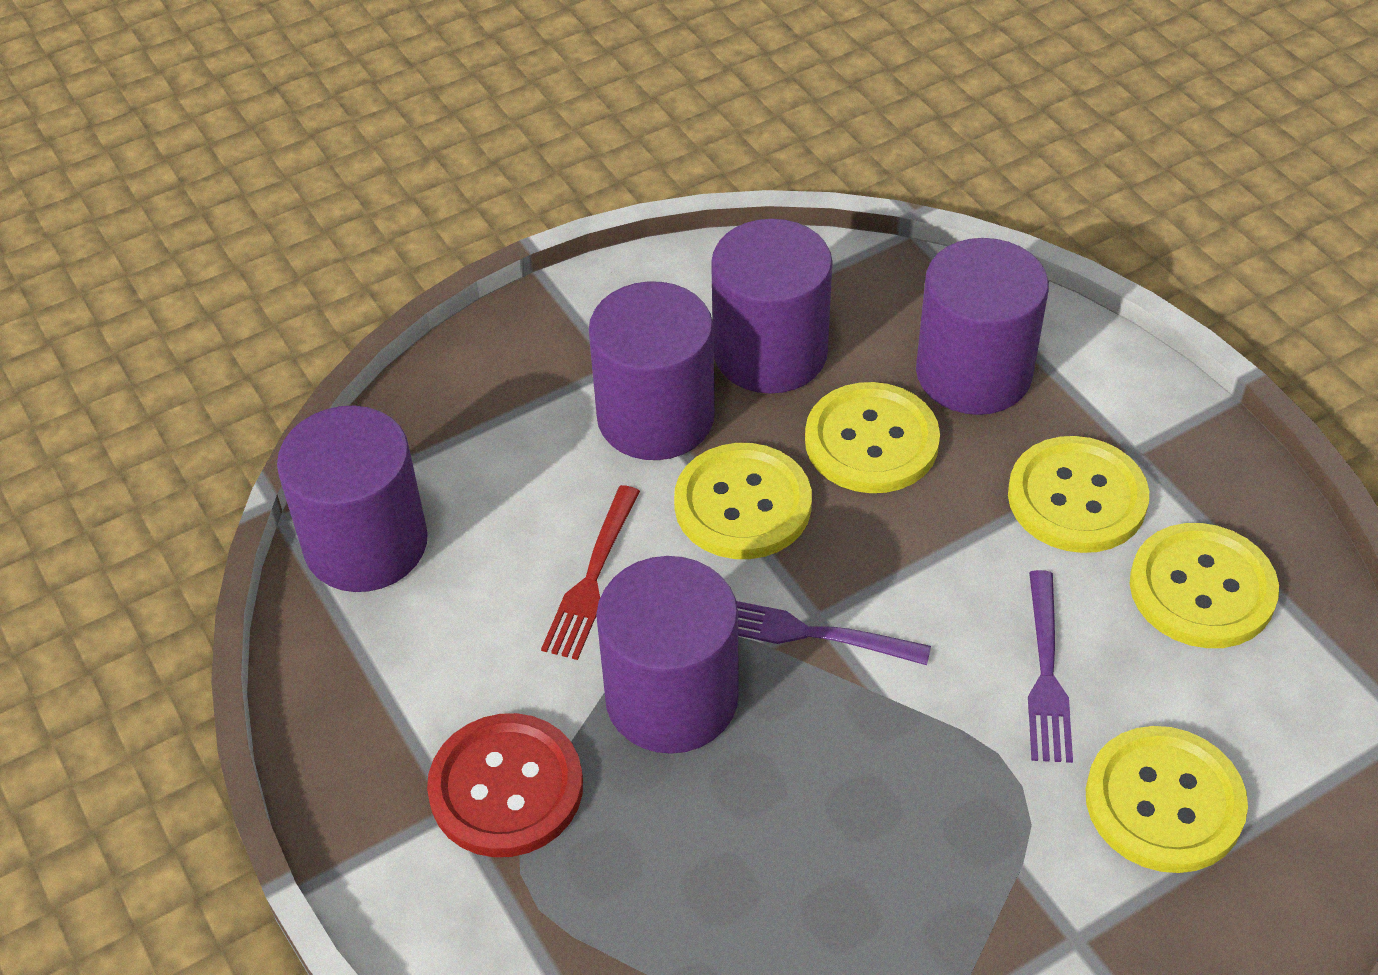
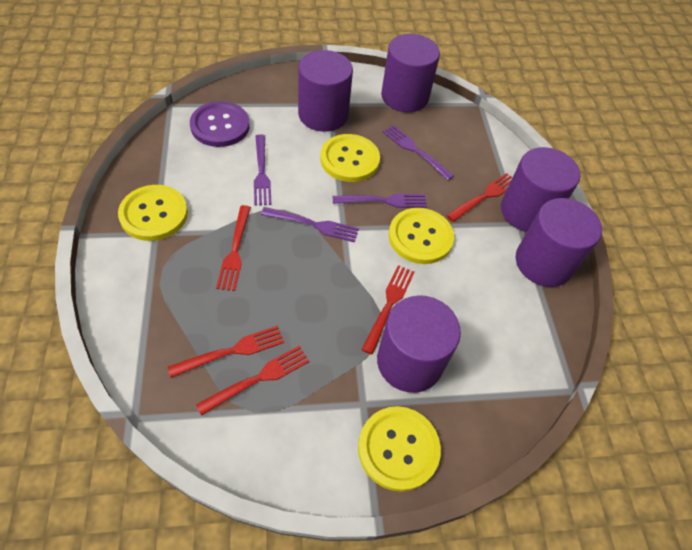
purple button: none = 0 -> [190,101,250,147] = 1
purple fork: [736,601,931,665] [1028,570,1073,763] = 2 -> [254,134,272,206] [261,207,359,242] [333,194,427,208] [383,125,454,180] = 4
red button: [427,713,583,857] = 1 -> none = 0
red fork: [541,485,640,660] = 1 -> [167,326,284,378] [196,346,310,416] [216,205,251,291] [362,265,414,355] [447,173,512,222] = 5
yellow button: [674,443,812,559] [805,382,940,493] [1008,436,1149,553] [1086,726,1248,873] [1130,523,1279,648] = 5 -> [118,185,188,241] [320,134,380,182] [358,406,441,492] [389,208,454,264] = 4

